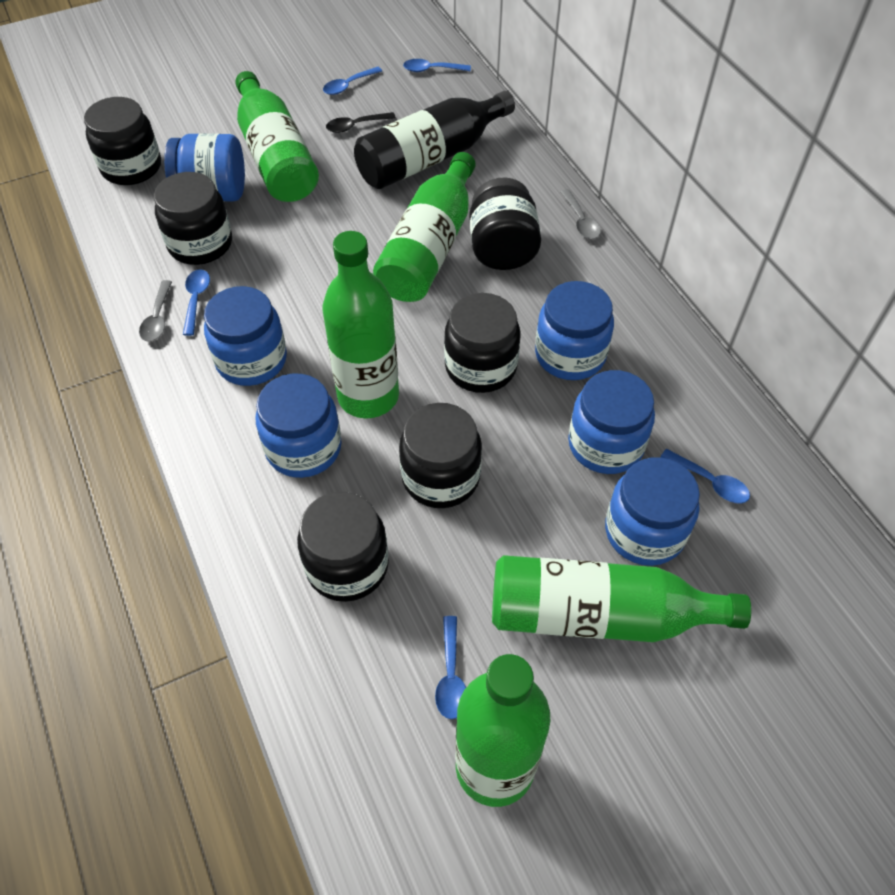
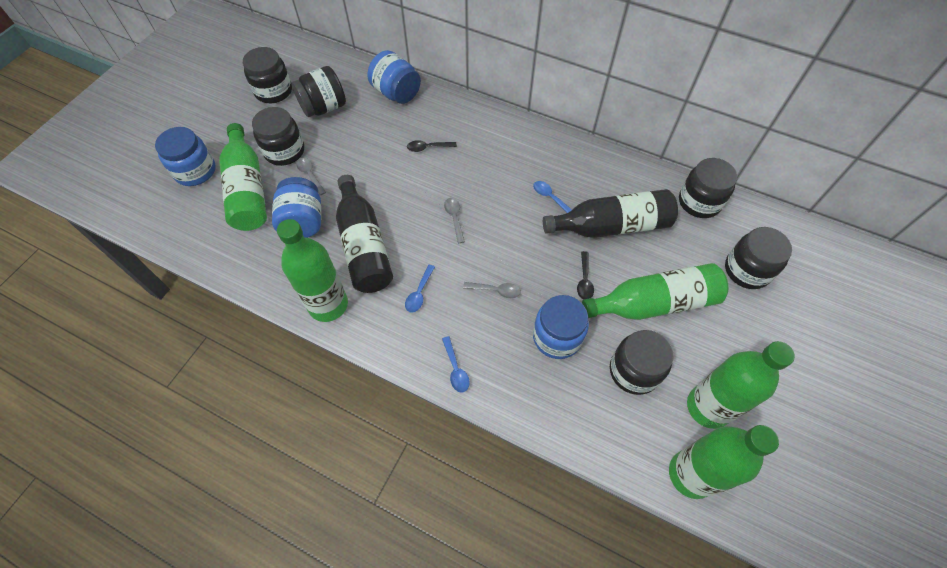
black bottle: [354,91,515,189] = 1 -> [336,175,393,293] [543,189,678,238] = 2
black spoon: [326,112,396,133] = 1 -> [407,140,457,152] [577,251,594,299] = 2
blue jar: [164,133,245,202] [204,286,287,386] [255,374,342,478] [535,281,614,380] [568,370,655,474] [605,457,700,566] = 6 -> [155,127,216,186] [272,177,321,238] [367,50,421,104] [533,295,589,359] = 4
blue spoon: [183,269,210,336] [323,67,382,95] [403,59,471,72] [435,616,466,719] [661,449,750,504] = 5 -> [405,265,435,312] [442,336,470,393] [533,181,572,213] = 3
grey spoon: [139,280,172,342] [560,189,601,239] = 2 -> [296,158,326,195] [444,198,465,243] [463,282,521,298] = 3

